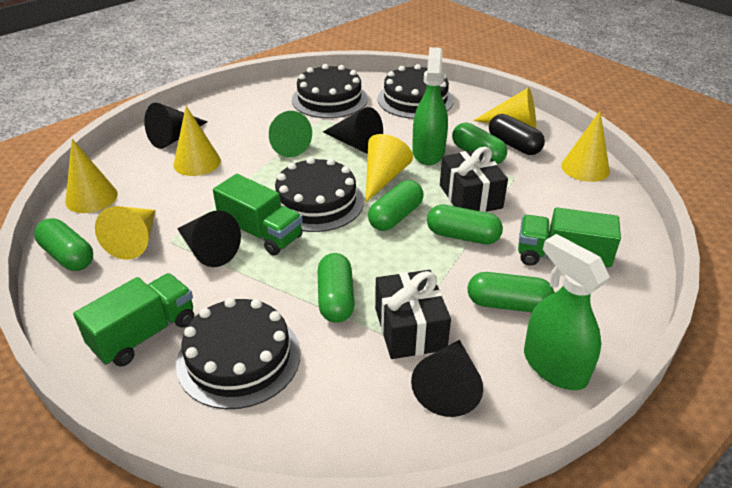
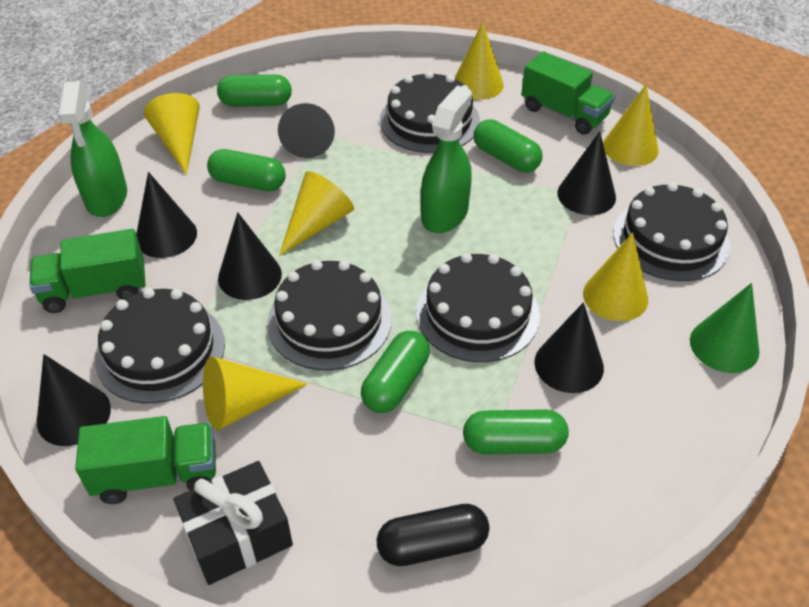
black cake: [176,298,301,409] [275,157,364,232] [292,64,368,118] [378,64,454,119] = 4 -> [95,288,225,403] [267,260,392,371] [380,71,480,153] [416,253,540,362] [613,182,730,281] = 5
black cone: [144,103,207,149] [177,211,241,267] [323,107,383,154] [411,340,483,417] = 4 -> [37,354,111,446] [136,172,197,258] [218,212,282,300] [278,103,335,158] [534,302,604,393] [557,131,616,215] = 6
black gift: [375,270,451,359] [440,147,508,212] = 2 -> [174,461,293,585] = 1
green capsule: [34,218,93,271] [318,253,355,323] [368,180,424,231] [427,204,503,244] [452,122,507,164] [468,272,555,312] = 6 -> [207,149,286,191] [217,74,292,107] [361,331,430,413] [463,409,569,454] [473,119,543,173] = 5

